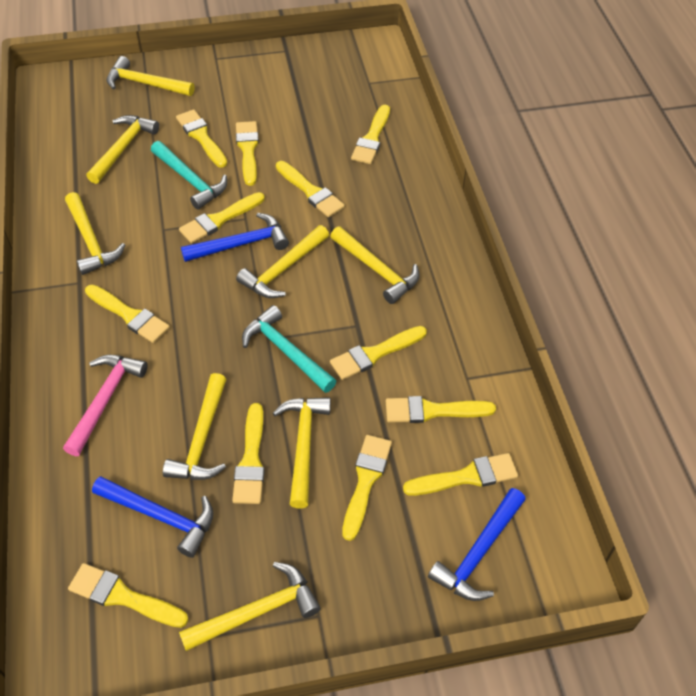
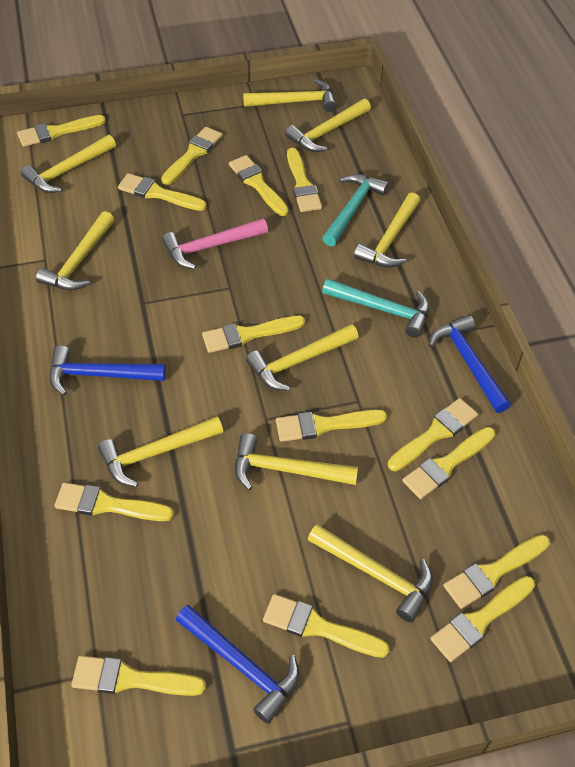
yellow brush: [68,563,189,628] [85,284,170,343] [176,109,227,168] [179,192,265,243] [232,403,265,504] [236,121,259,186] [276,161,345,217] [330,326,427,380] [342,435,392,541] [351,105,390,164] [386,396,496,423] [403,453,518,496] = 12 -> [17,115,106,147] [55,482,174,521] [71,656,206,696] [118,173,207,211] [161,127,223,185] [202,316,305,353] [229,155,289,216] [263,594,390,658] [276,410,387,442] [287,148,322,212] [388,398,478,471] [402,427,496,499] [431,576,535,662] [443,534,550,609] = 14
yellow hammer: [65,192,125,275] [86,115,159,184] [107,56,194,96] [163,373,227,480] [179,562,321,651] [236,225,329,298] [273,397,331,509] [330,227,420,304] = 8 -> [21,135,116,193] [36,211,115,291] [98,416,223,487] [235,433,358,490] [243,79,337,112] [246,324,358,391] [285,99,371,152] [308,524,433,622] [354,192,420,268] = 9

